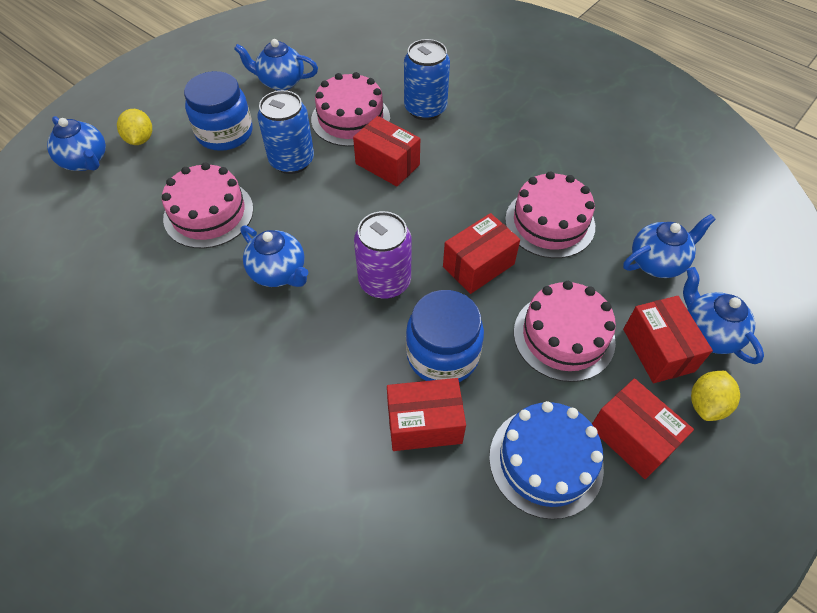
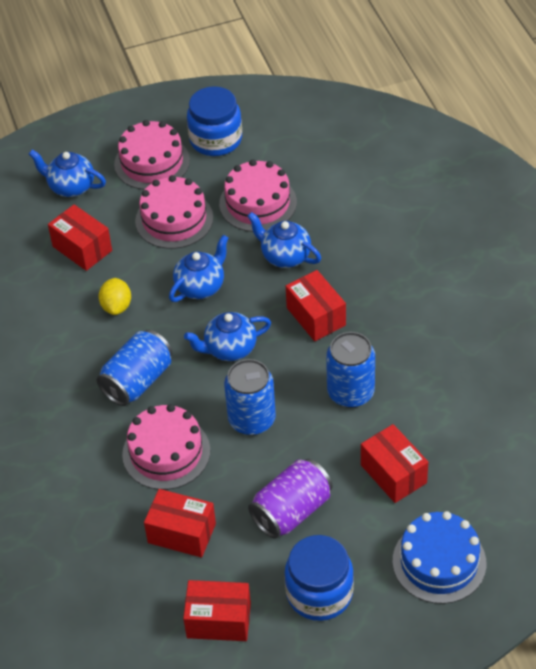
blue can: [257,90,314,174] [404,39,450,120] = 2 -> [97,330,172,406] [224,359,276,435] [326,332,375,408] = 3
blue teapot: [47,116,106,171] [234,39,318,91] [241,225,308,287] [623,214,716,278] [683,267,764,364] = 5 -> [29,150,106,197] [169,235,228,302] [184,312,271,361] [247,212,321,268] = 4
yellow lemon: [117,109,152,145] [691,371,740,421] = 2 -> [98,278,131,315] = 1

